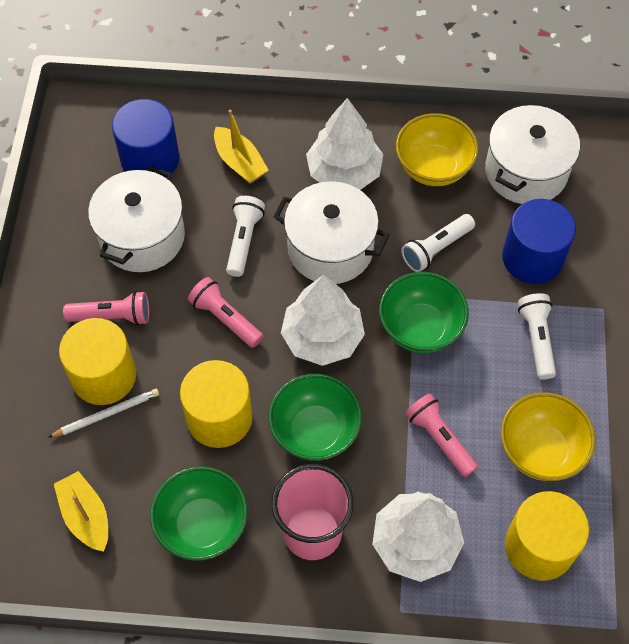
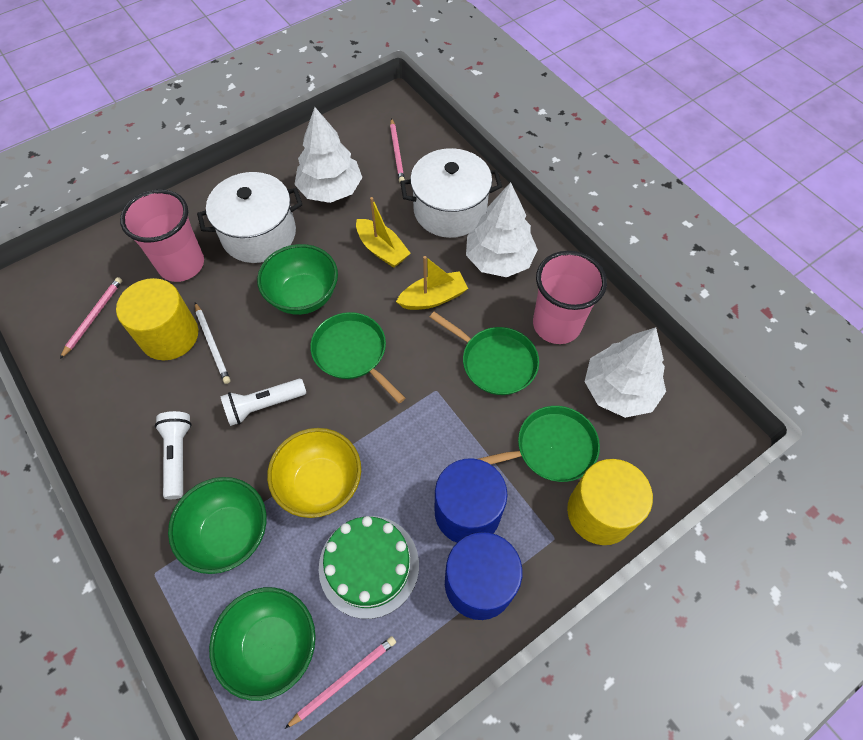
green cake: none = 0 -> [319,516,419,619] = 1
green pan: none = 0 -> [310,312,405,403] [430,312,539,395] [479,406,600,482] = 3
pink cup: [271,464,354,560] = 1 -> [120,189,204,282] [533,251,607,344] = 2
pink flashlight: [63,291,149,325] [188,277,263,348] [405,393,478,477] = 3 -> none = 0
pink pencil: none = 0 -> [60,277,122,359] [285,636,396,729] [390,118,405,182] = 3
white flashlight: [226,196,265,277] [401,214,475,272] [518,293,556,380] = 3 -> [155,411,192,499] [220,379,306,426] = 2
white pot: [88,166,185,272] [273,181,390,284] [485,104,580,204] = 3 -> [197,172,302,263] [400,148,502,238] = 2
yellow bowl: [396,113,479,186] [501,392,596,481] = 2 -> [267,428,361,518] = 1
yellow cylinder: [59,318,136,405] [180,360,253,448] [505,491,589,581] = 3 -> [116,278,198,360] [567,459,653,545] = 2

